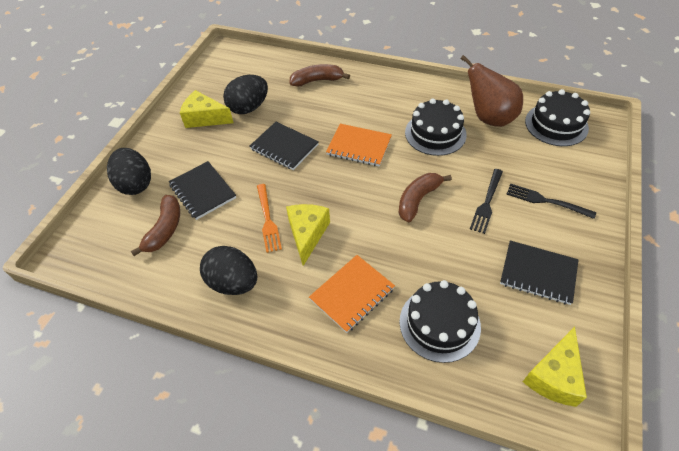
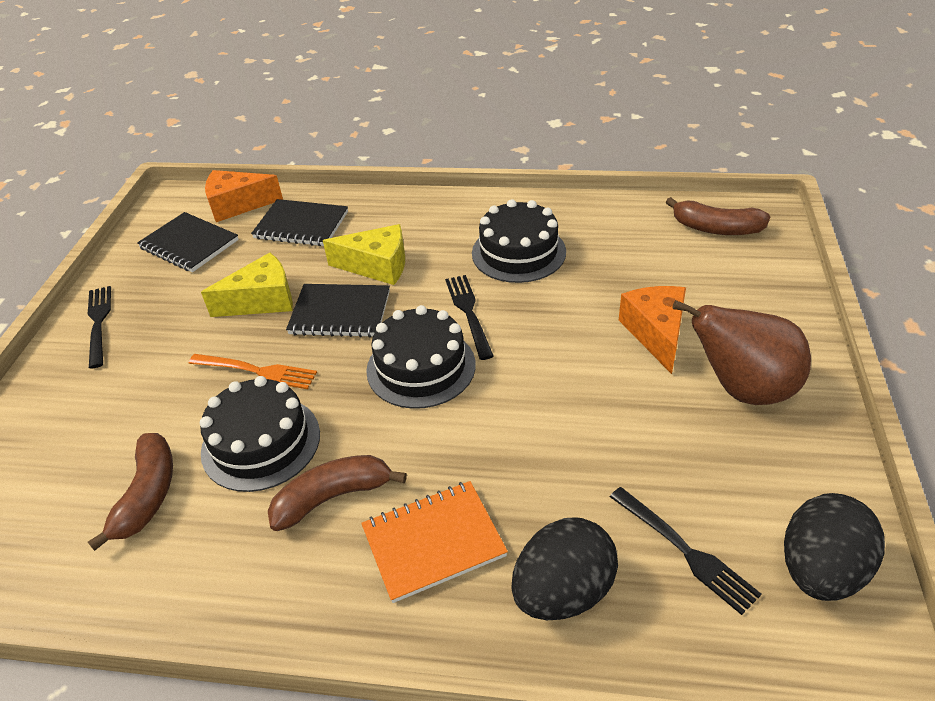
black egg: [107,148,151,195] [200,246,257,295] [223,75,268,114] = 3 -> [511,517,618,620] [784,493,885,601] = 2
black fork: [470,169,503,234] [506,183,596,219] = 2 -> [88,286,111,369] [445,275,494,360] [610,487,761,615] = 3
orange cheese: none = 0 -> [205,170,283,222] [619,286,686,374] = 2
orange notebook: [309,255,395,333] [326,124,392,167] = 2 -> [361,481,508,603] = 1
yellow cheese: [180,90,233,128] [286,204,330,266] [523,327,587,407] = 3 -> [201,253,293,317] [323,224,405,285] = 2

